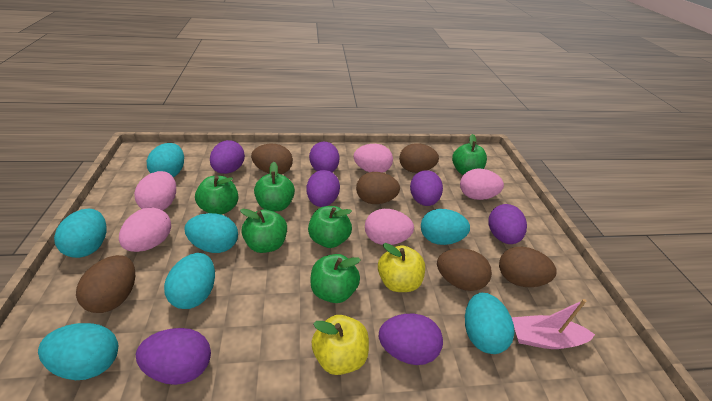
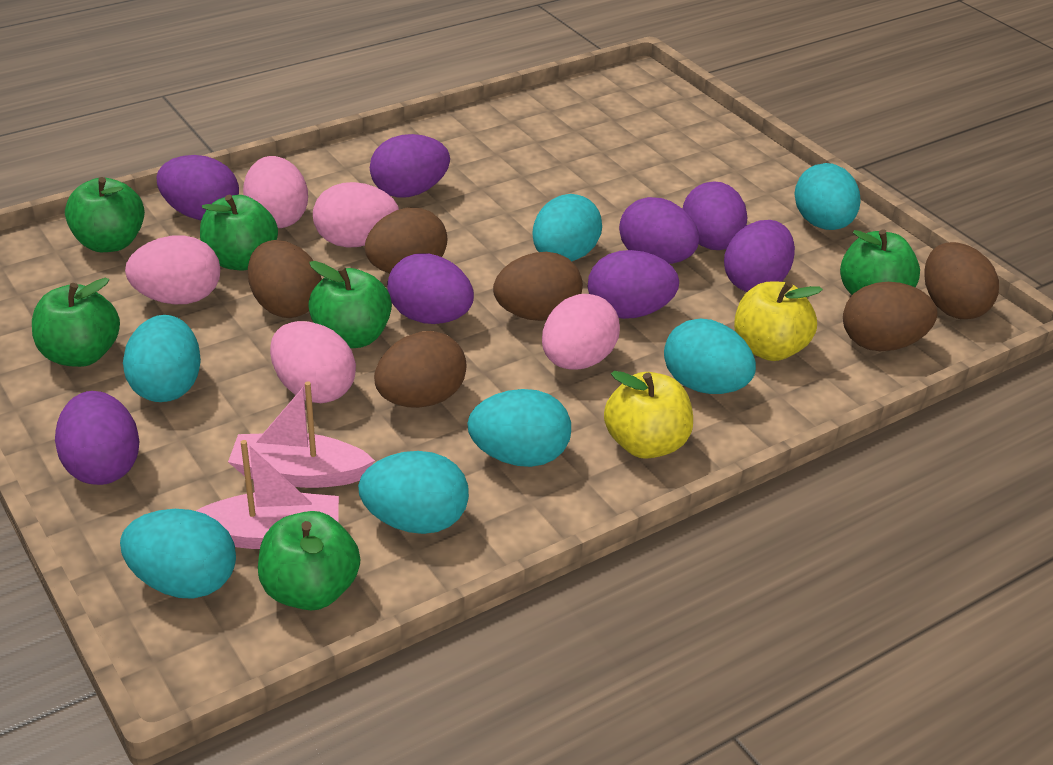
pink boat: [512,299,595,349] = 1 -> [196,440,339,549] [228,381,375,488] = 2
purple egg: [136,328,211,385] [210,140,245,174] [307,170,340,207] [309,141,339,172] [379,314,443,365] [410,170,443,206] [489,204,527,244] = 7 -> [55,391,139,485] [157,155,239,220] [370,134,450,198] [387,253,474,324] [588,250,679,319] [619,197,699,264] [683,181,747,250] [724,220,795,292] = 8

